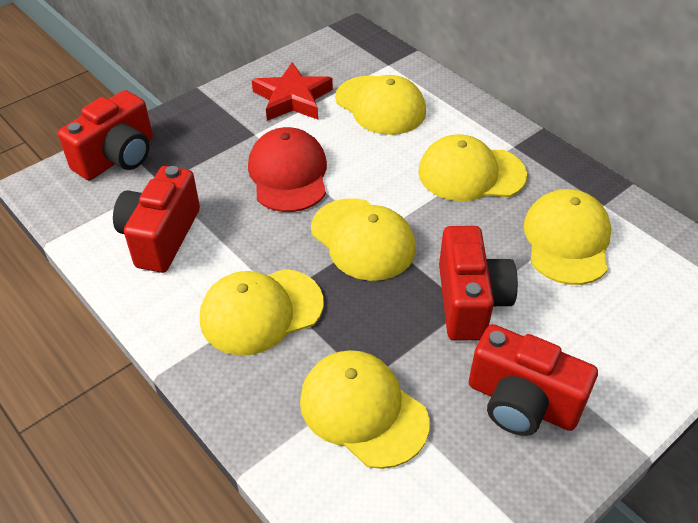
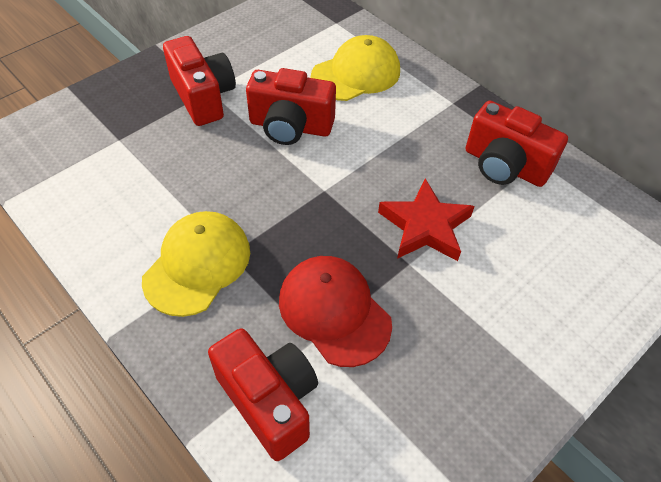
yellow cap: [200,269,323,355] [300,350,429,469] [311,198,416,281] [335,75,426,135] [418,134,527,201] [524,189,611,285] = 6 -> [142,211,250,317] [311,35,400,101] = 2

